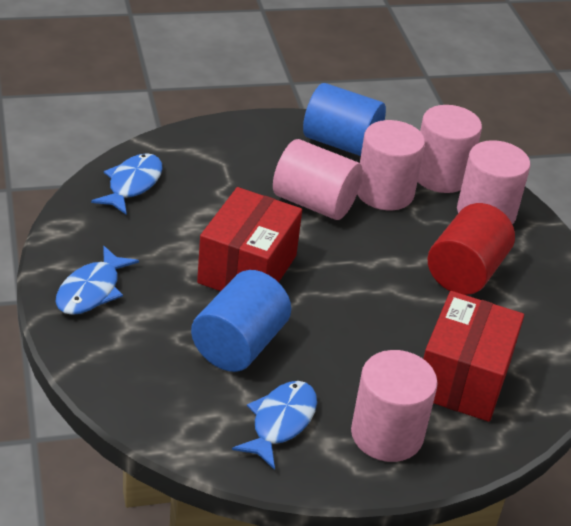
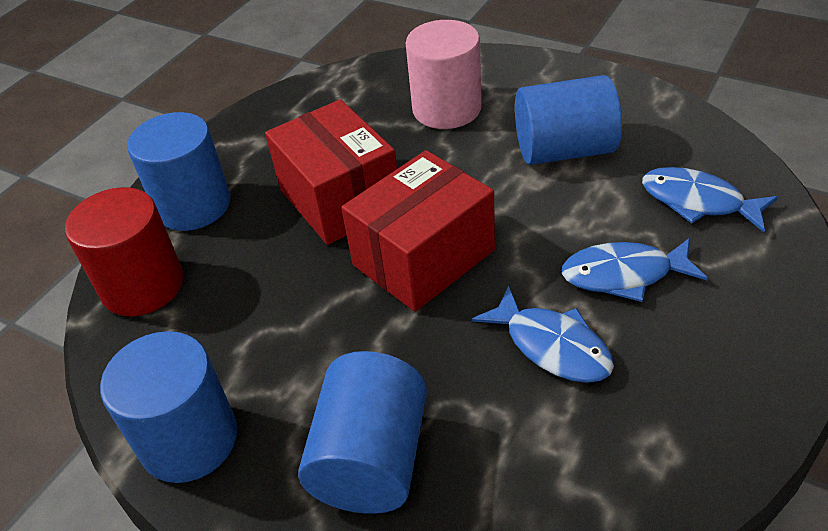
blue cylinder: [191,270,291,372] [303,83,386,156] = 2 -> [100,331,237,483] [127,112,230,231] [298,351,427,514] [515,75,622,165] = 4
pink cylinder: [273,139,362,220] [351,350,438,462] [357,120,425,210] [418,105,482,193] [457,140,530,224] = 5 -> [406,20,482,129] = 1

